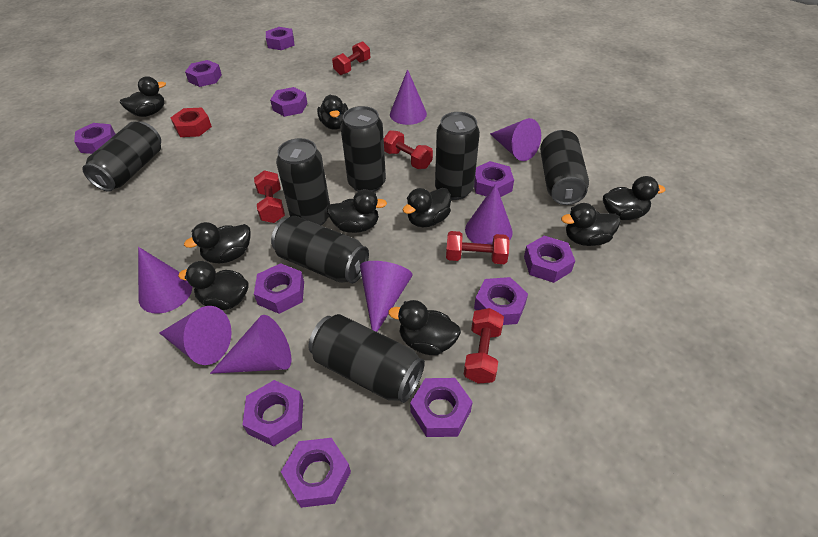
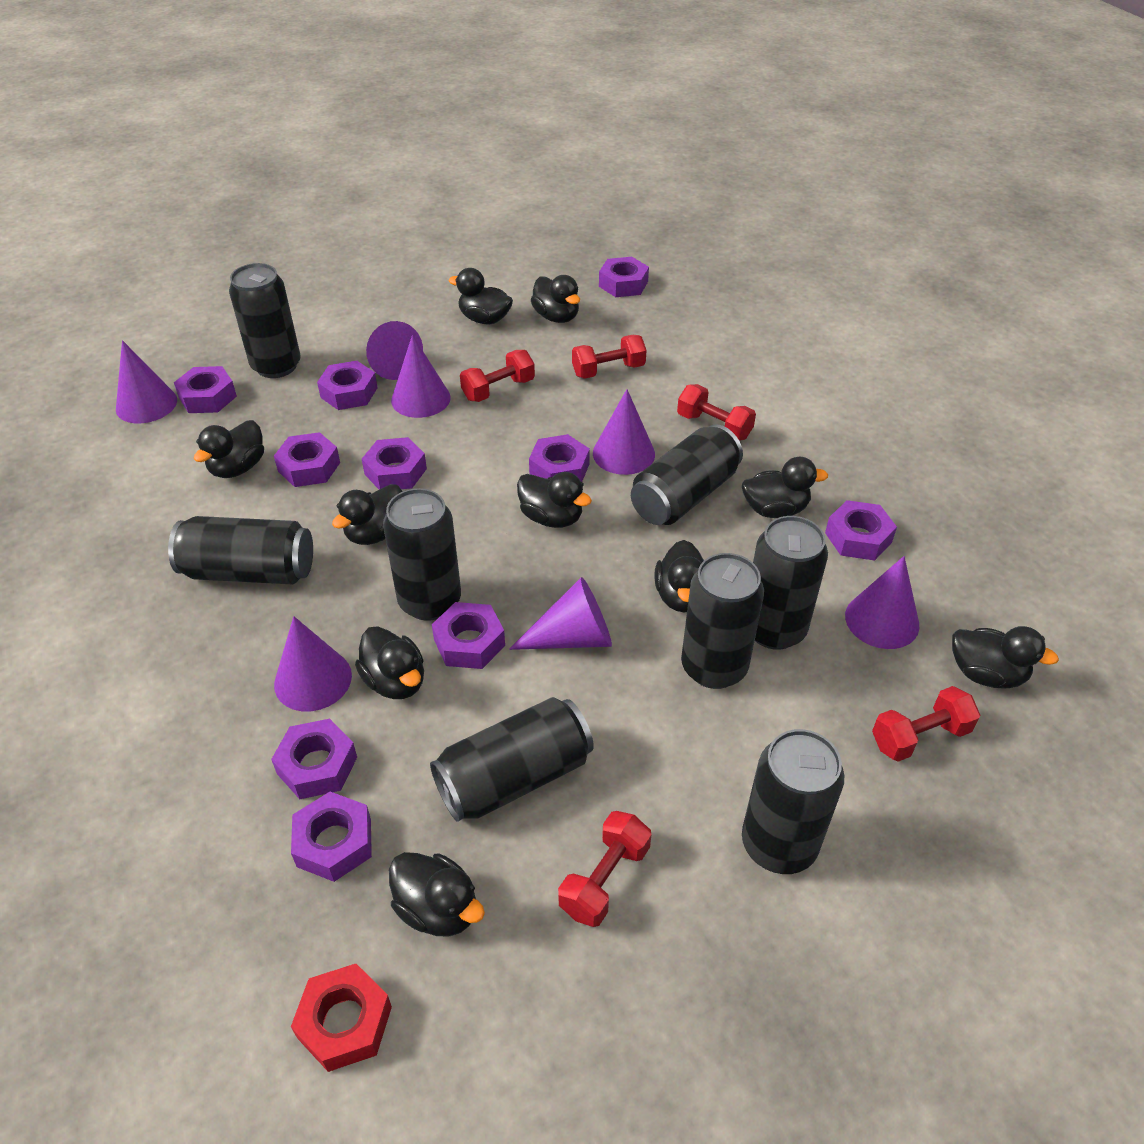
black can: [82,122,161,192] [271,216,369,284] [276,138,330,225] [308,314,425,403] [341,106,386,192] [435,112,480,200] [540,130,589,205] = 7 -> [168,516,313,584] [229,263,301,378] [383,488,461,621] [430,697,594,822] [631,424,743,525] [681,553,764,689] [742,729,844,874] [753,516,828,650] = 8
black duck: [120,76,166,117] [178,261,249,310] [184,222,251,263] [317,95,348,130] [327,189,387,233] [388,300,461,355] [403,188,451,227] [561,203,620,246] [603,176,665,220] = 9 -> [194,420,264,478] [332,484,403,545] [355,626,424,699] [389,852,485,936] [449,268,513,325] [517,472,592,528] [531,275,580,323] [654,540,704,612] [742,457,828,518] [952,626,1059,688] = 10
purple nut: [74,123,115,154] [185,60,222,87] [242,380,303,447] [254,263,304,314] [266,27,294,50] [270,87,308,117] [281,438,351,508] [410,378,473,437] [474,161,514,197] [474,277,528,325] [524,236,575,283] = 11 -> [174,366,237,413] [271,719,357,799] [274,432,340,487] [291,792,372,882] [317,361,378,410] [362,437,427,489] [432,602,505,669] [529,434,590,482] [599,257,649,297] [825,500,897,561] = 10

